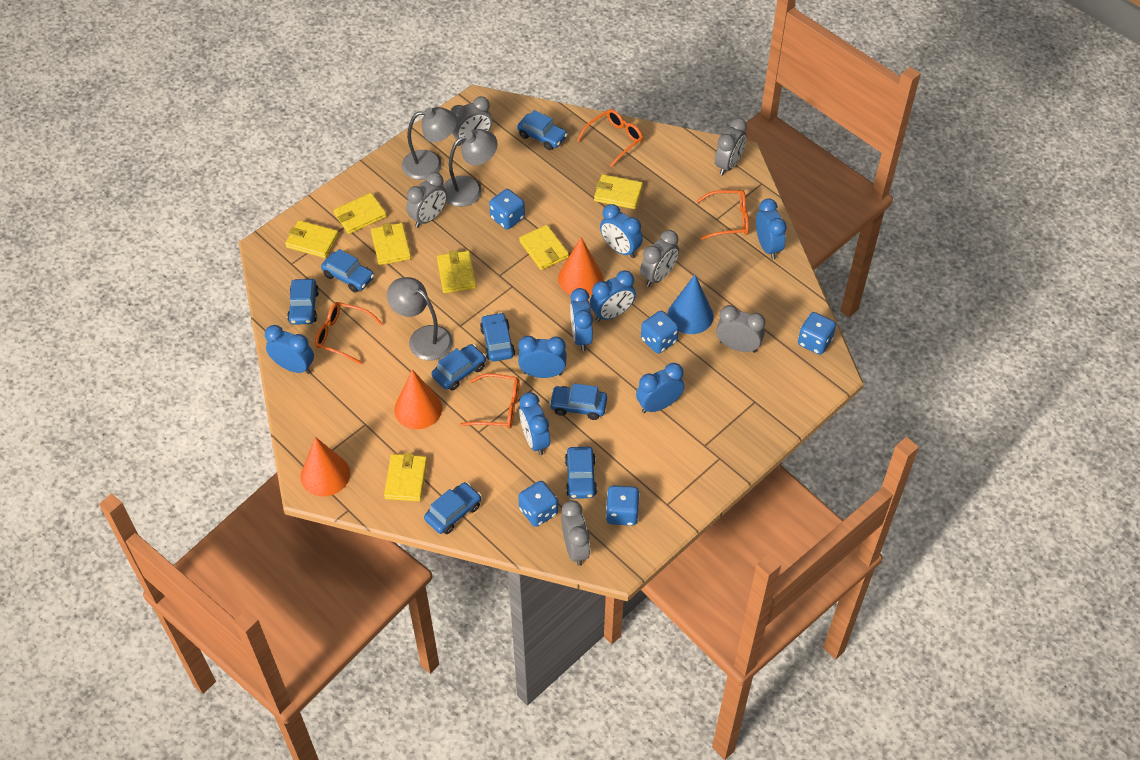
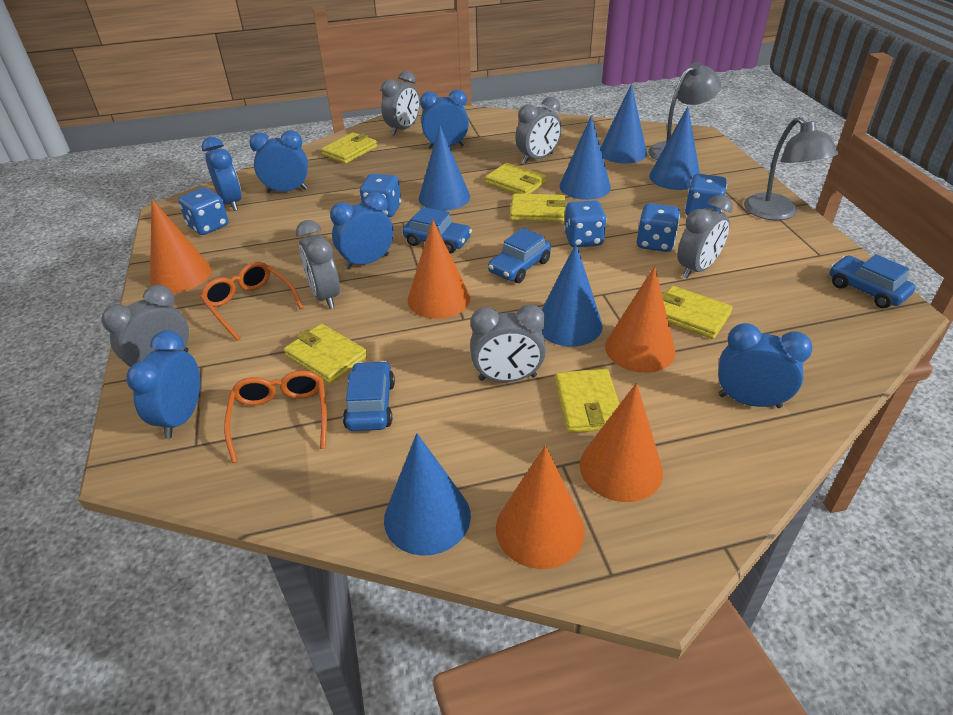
blue car: [287,279,319,325] [321,249,374,293] [424,482,481,534] [431,344,486,391] [480,312,515,362] [517,110,568,150] [549,383,607,420] [565,447,597,499] = 8 -> [343,361,395,431] [403,207,472,254] [488,228,551,283] [830,254,916,308] = 4
blue clock: [265,325,314,374] [518,336,567,378] [519,392,550,455] [570,288,593,351] [590,270,636,322] [600,204,643,258] [636,363,684,413] [756,198,787,259] = 8 -> [126,330,200,438] [201,137,242,211] [249,130,308,193] [330,192,393,269] [420,89,469,149] [718,323,813,408] = 6
blue cone: [668,275,713,334] = 1 -> [384,433,471,556] [419,126,470,211] [542,243,603,346] [559,115,611,200] [601,84,647,164] [649,106,700,190] = 6
grey lamp: [387,277,453,360] [402,107,457,180] [443,129,497,207] = 3 -> [648,62,721,160] [744,117,838,220] = 2
orange cone: [301,437,350,496] [394,369,442,429] [558,237,603,295] = 3 -> [150,199,212,293] [408,220,470,319] [496,445,585,569] [580,383,663,502] [605,266,676,373] = 5
orange glasses: [315,302,383,364] [460,373,520,429] [577,109,643,167] [697,190,749,240] = 4 -> [200,262,304,341] [224,370,327,463] = 2
yellow wallet: [285,220,339,258] [333,193,387,234] [371,223,411,265] [384,453,427,502] [437,250,476,293] [519,225,569,270] [594,174,643,209] = 7 -> [284,324,367,384] [321,132,377,164] [485,163,546,194] [510,193,567,222] [555,369,620,433] [662,286,733,339] = 6

